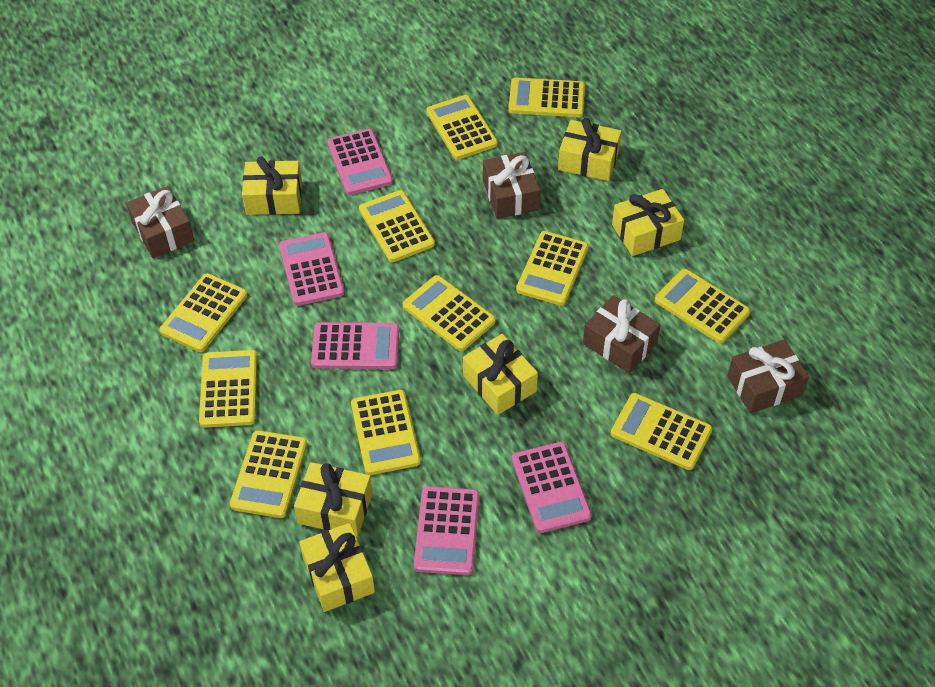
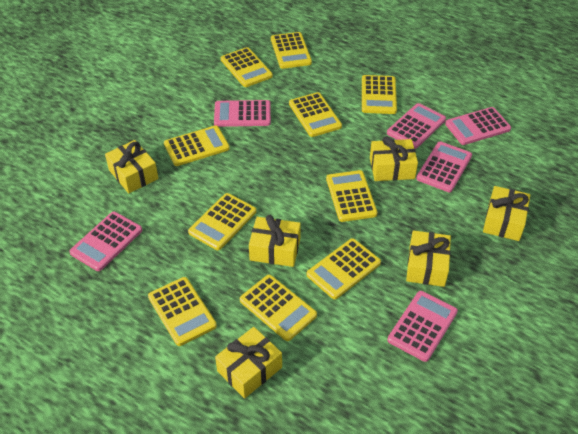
brown gift: [126,186,194,258] [483,152,540,219] [583,295,660,373] [728,340,809,413] = 4 -> none = 0
pink calculator: [279,232,344,306] [311,322,399,369] [327,129,393,195] [414,486,479,575] [512,442,592,533] = 5 -> [69,212,142,271] [214,100,271,127] [387,103,446,149] [388,291,458,362] [416,142,472,192] [445,107,511,145] = 6
yellow calculator: [159,273,247,352] [199,350,257,428] [230,430,307,518] [351,390,421,475] [359,190,435,262] [403,275,496,351] [426,95,498,160] [509,77,585,117] [516,231,589,306] [611,393,713,470] [655,269,751,344] = 11 -> [148,277,217,346] [164,125,230,166] [188,193,256,250] [221,47,273,87] [240,275,317,341] [271,32,312,69] [289,92,342,137] [307,238,381,299] [326,170,378,222] [362,75,397,114] = 10

